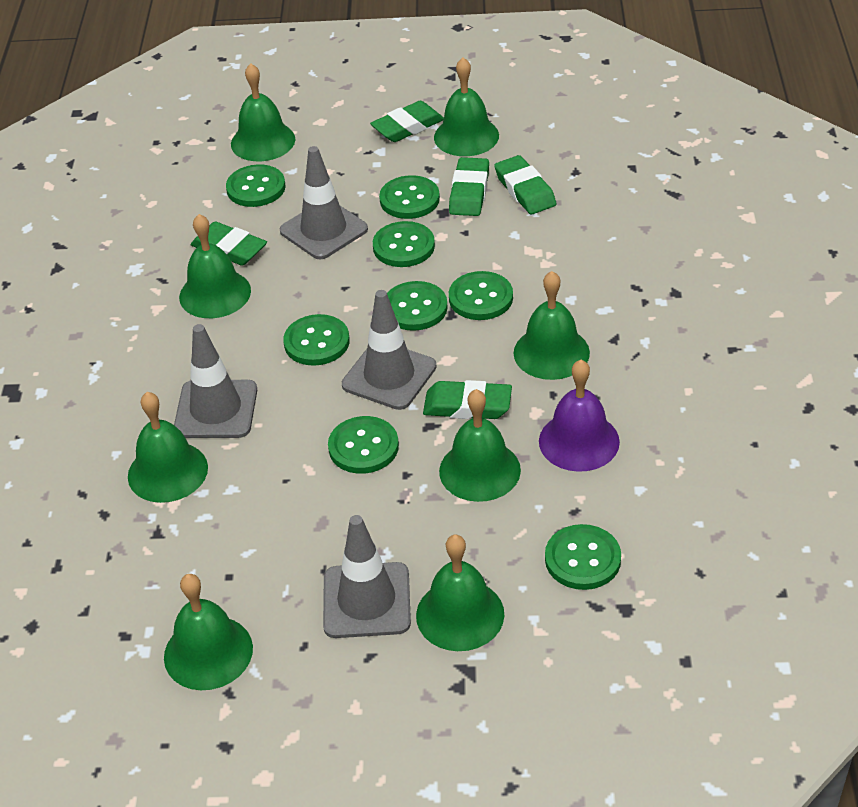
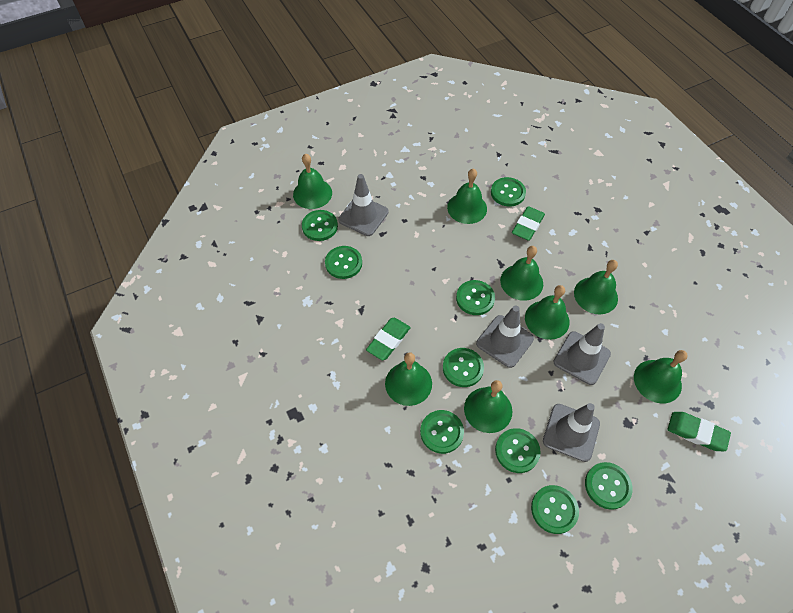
green button: [226,164,286,207] [283,314,350,366] [328,416,399,474] [373,221,435,267] [379,175,440,219] [387,281,448,331] [449,271,513,320] [545,524,621,590] = 8 -> [302,210,338,241] [325,246,362,279] [420,410,464,454] [443,348,484,387] [456,280,495,315] [491,177,526,207] [495,428,541,473] [531,485,579,534] [585,462,633,510] = 9
green eraser: [190,221,267,266] [370,101,444,142] [423,380,512,419] [449,157,489,216] [494,155,556,215] = 5 -> [366,318,411,360] [512,206,545,241] [668,412,731,451] = 3
purple bell: [539,360,620,472] = 1 -> none = 0

